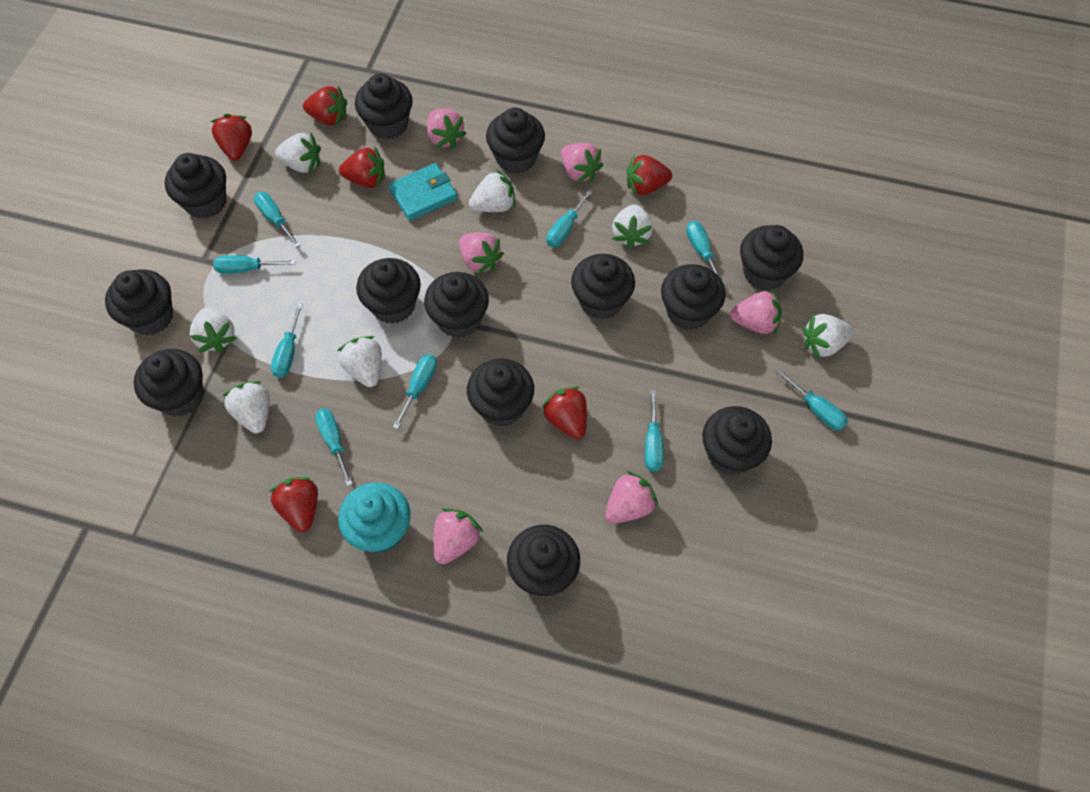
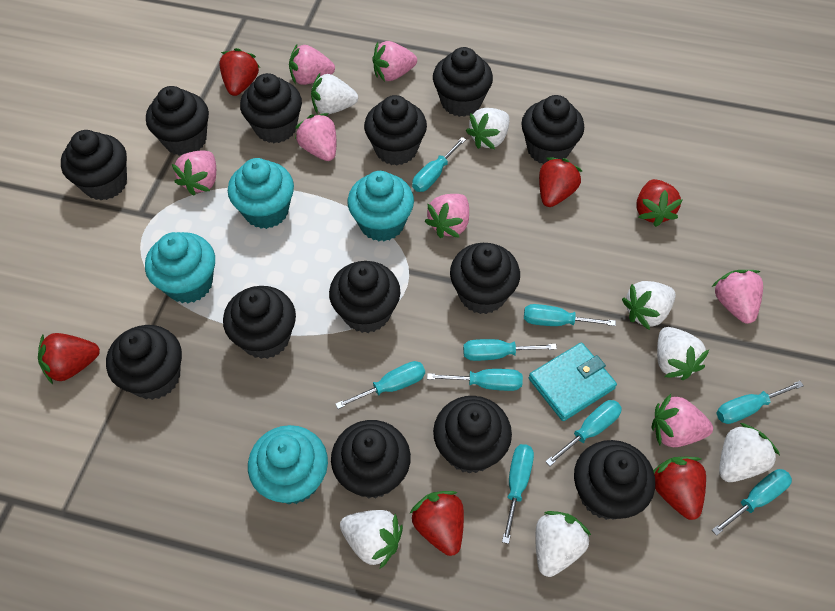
pink strawberry: [427,109,467,149] [433,508,483,564] [459,232,504,275] [561,143,603,183] [605,471,658,523] [730,289,782,335] = 6 -> [172,151,216,196] [289,44,335,85] [295,113,336,161] [372,41,417,81] [424,194,469,238] [652,394,713,447] [712,270,763,324] = 7
turquoise cupcake: [338,483,410,553] = 1 -> [145,232,215,303] [228,158,294,229] [248,425,328,505] [347,171,414,242] = 4

